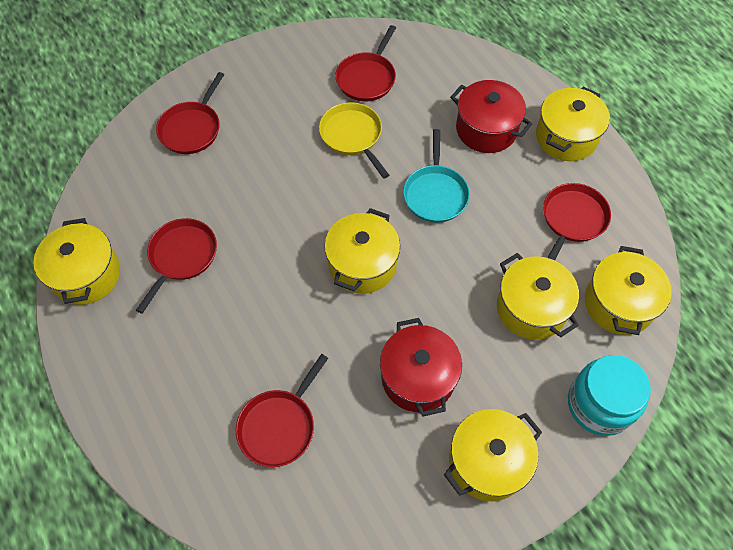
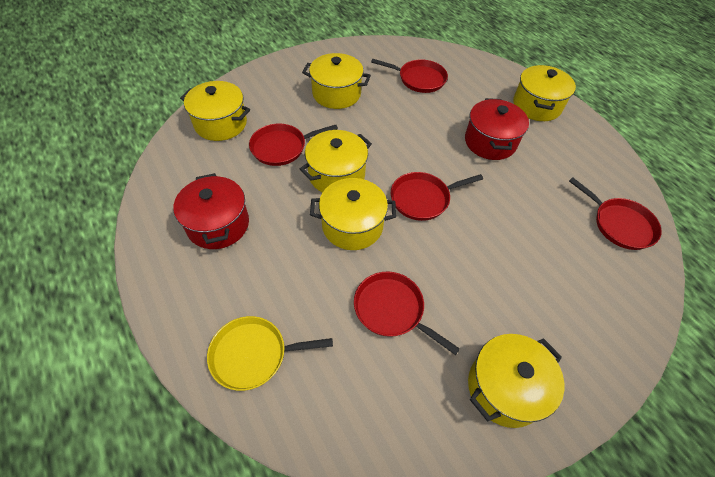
turquoise jar: [568,355,651,436] = 1 -> none = 0
turquoise pan: [403,129,470,223] = 1 -> none = 0

